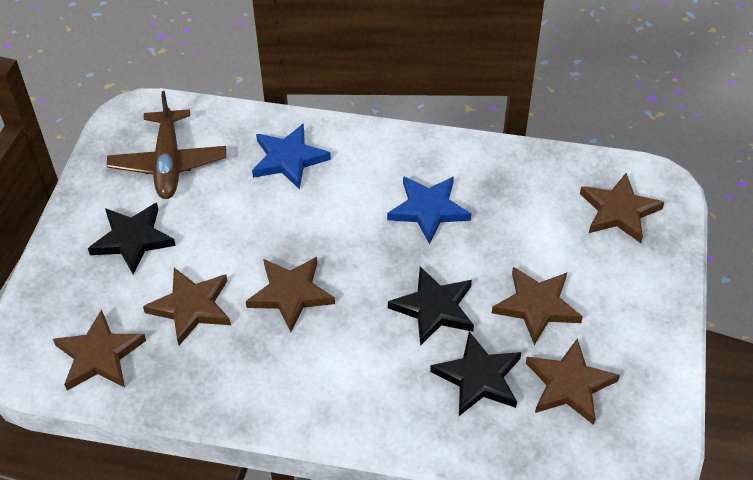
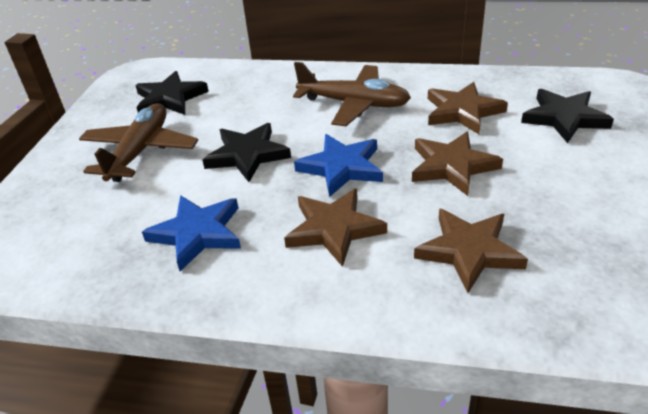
brown plane: [107,91,226,199] = 1 -> [79,103,198,182] [293,62,411,126] = 2
brown star: [53,309,146,390] [143,268,231,345] [246,257,335,332] [492,267,583,345] [526,338,620,425] [580,173,664,243] = 6 -> [284,188,387,267] [412,132,503,196] [414,209,528,293] [428,82,508,134] = 4

